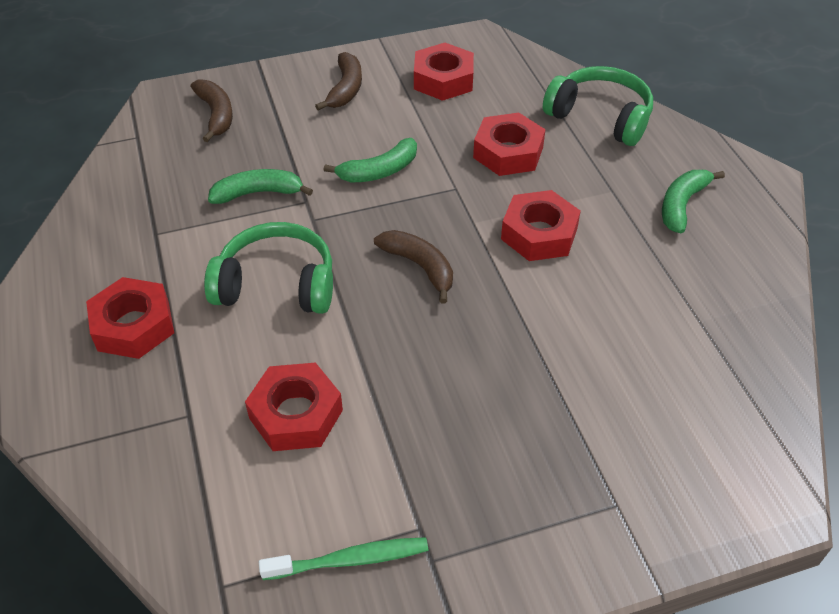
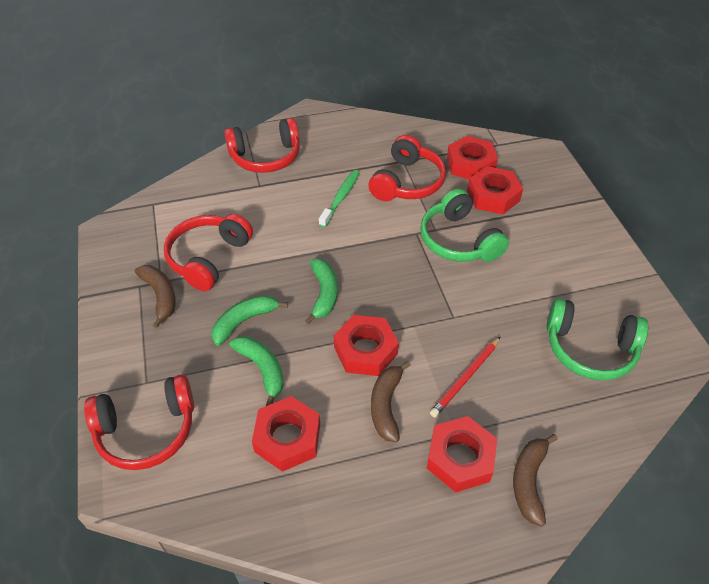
red headphones: none = 0 -> [84,374,194,470] [164,214,253,291] [224,118,300,173] [369,135,446,201] = 4
red pencil: none = 0 -> [430,336,501,417] = 1

